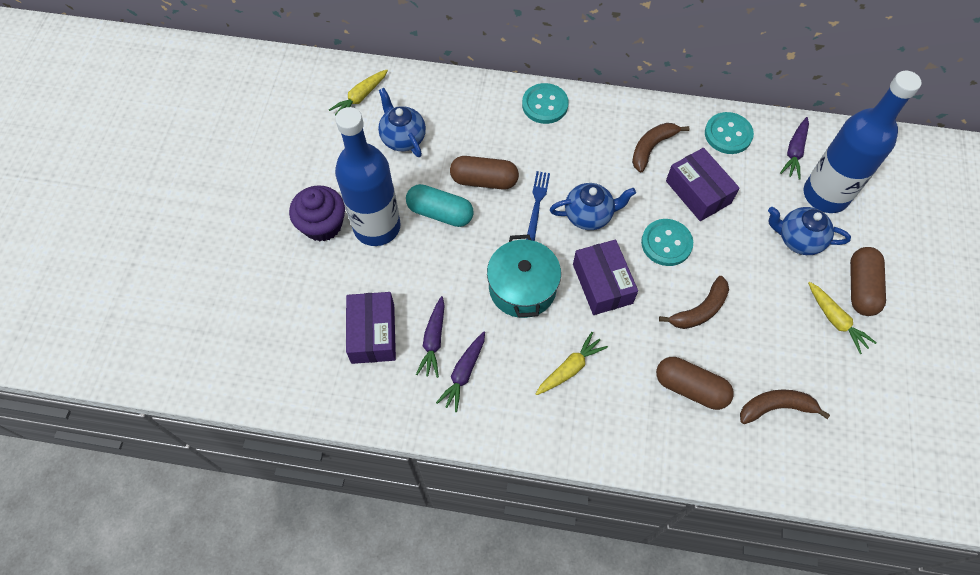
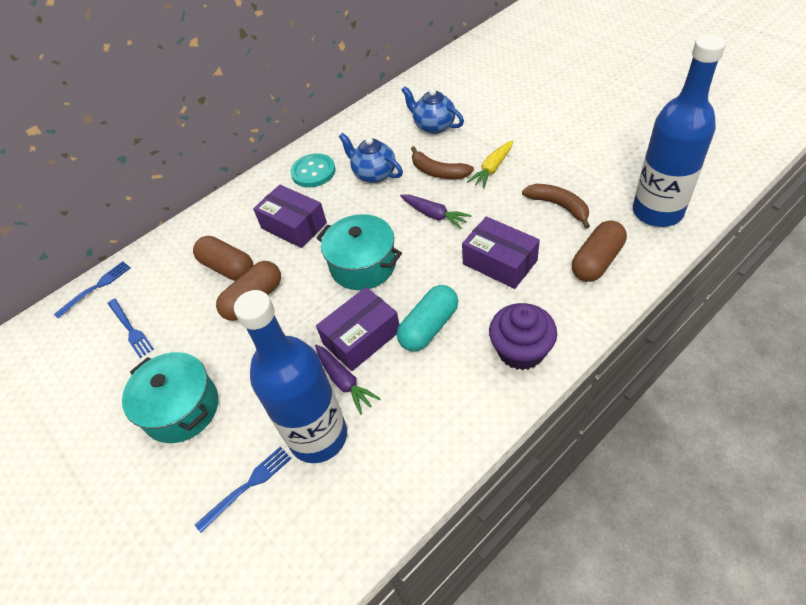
blue fork: [526,171,550,241] = 1 -> [54,261,131,319] [108,299,154,358] [195,446,291,533] = 3
blue teapot: [378,88,426,157] [550,183,636,230] [768,207,851,255] = 3 -> [339,133,403,183] [402,86,464,134] = 2
brown banana: [632,123,689,173] [659,276,729,329] [740,389,830,424] = 3 -> [411,146,474,179] [522,184,590,229] = 2
purple carrot: [416,296,445,378] [436,332,485,412] [780,117,809,179] = 3 -> [315,344,381,415] [400,194,472,229] = 2
turquoise button: [522,83,569,124] [641,219,693,266] [705,112,754,154] = 3 -> [290,153,335,187] = 1
turquoise pot: [487,235,561,318] = 1 -> [122,352,218,443] [316,214,402,290] = 2
yellow carrot: [329,70,388,115] [536,332,608,395] [808,282,877,354] = 3 -> [467,140,513,188] = 1

